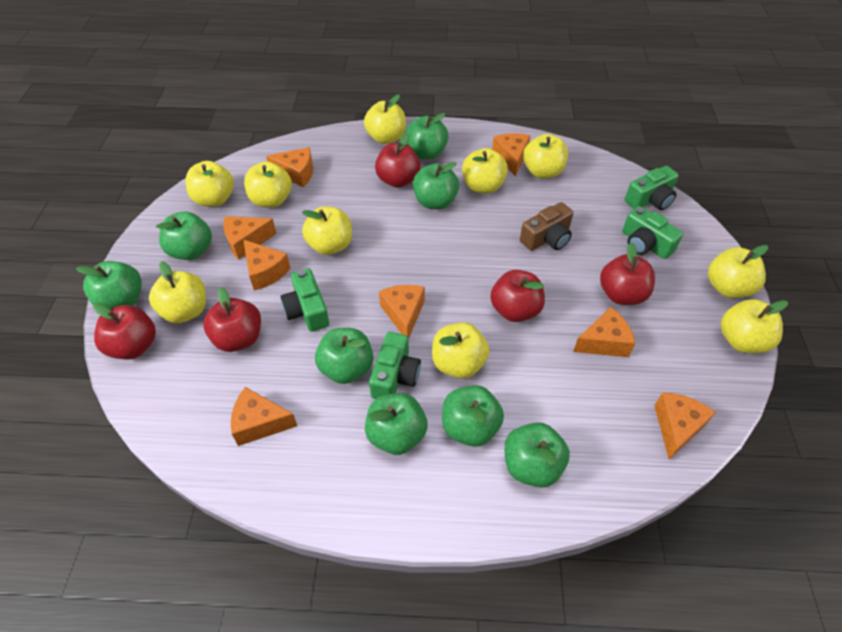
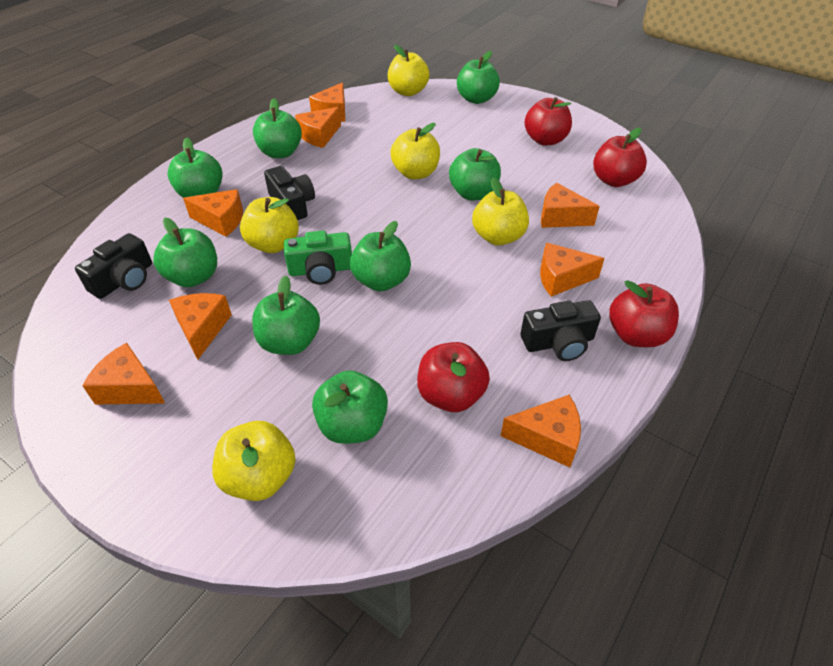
black camera: none = 0 -> [75,233,152,299] [264,166,315,220] [520,300,601,361] = 3
brown camera: [520,202,573,251] = 1 -> none = 0
green camera: [281,268,329,332] [369,332,421,399] [622,206,683,259] [625,166,679,210] = 4 -> [284,231,352,285] = 1
red apple: [93,303,156,360] [203,287,261,352] [375,133,420,188] [490,270,545,322] [600,243,655,305] = 5 -> [417,342,490,412] [525,97,572,146] [593,128,647,187] [609,280,679,347] = 4
yellow apple: [149,261,206,323] [185,161,234,207] [244,161,292,208] [302,206,352,255] [364,94,406,144] [432,322,490,379] [462,148,508,194] [523,134,568,179] [708,245,768,298] [721,299,788,353] = 10 -> [212,421,296,501] [240,197,299,253] [388,45,430,96] [391,123,440,179] [472,177,529,246] = 5

